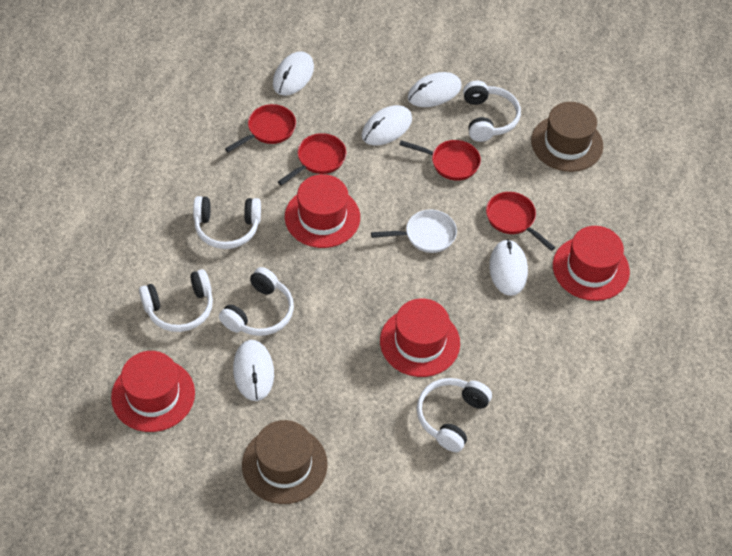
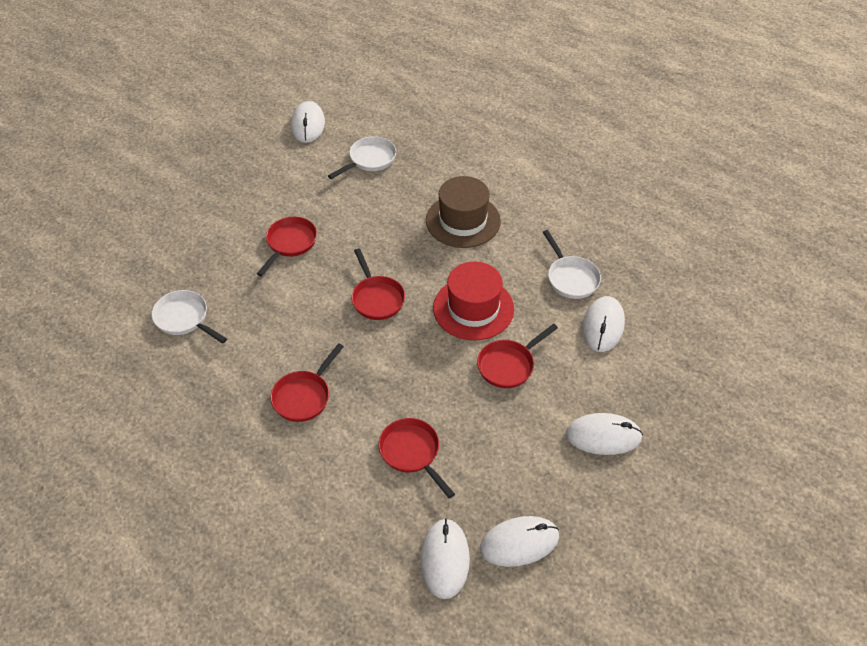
brown hat: [242,420,328,504] [531,102,603,172] = 2 -> [426,176,501,248] = 1
red hat: [111,351,195,432] [285,174,360,248] [380,298,460,377] [553,226,630,301] = 4 -> [433,262,514,341] = 1
red pan: [225,104,296,153] [278,133,346,186] [399,140,481,181] [486,192,555,251] = 4 -> [257,217,317,276] [270,343,344,422] [351,248,405,320] [379,418,455,498] [477,324,558,388] = 5
white headphones: [139,269,213,332] [193,196,261,249] [219,267,294,336] [417,378,492,452] [463,80,521,142] = 5 -> none = 0
white pan: [371,210,457,253] = 1 -> [152,290,227,343] [328,136,396,179] [543,230,601,299] = 3

